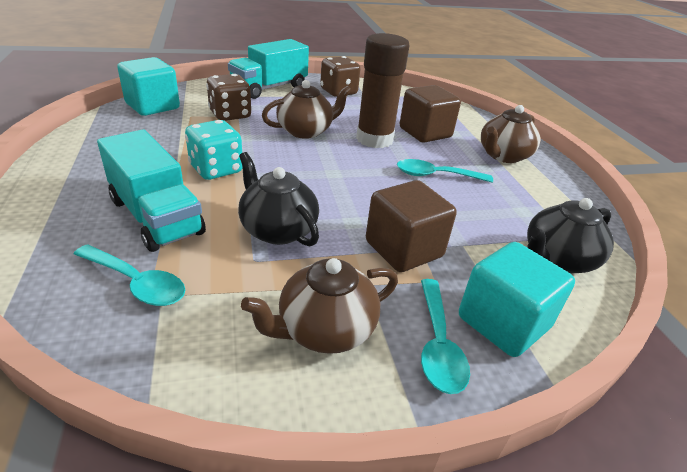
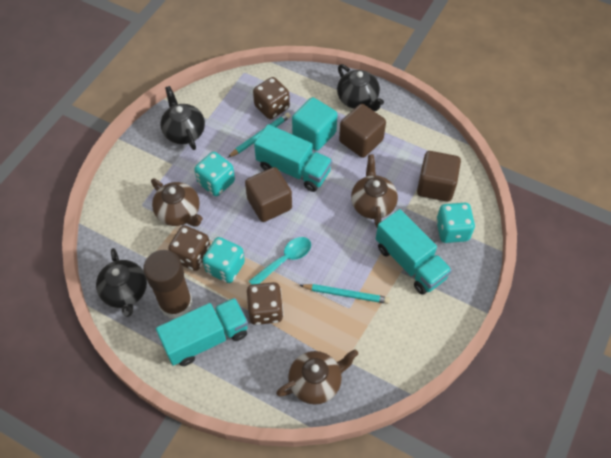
black teapot: [238,152,319,246] [527,198,614,273] = 2 -> [96,248,147,317] [161,86,205,150] [337,64,384,111] = 3
brown cube: [366,180,456,272] [399,85,461,143] = 2 -> [245,167,292,222] [339,104,386,158] [417,151,461,202] = 3
brown dice: [206,74,252,121] [320,56,360,97] = 2 -> [168,225,210,271] [247,282,283,325] [253,77,290,119] = 3
turquoise cube: [117,57,180,116] [459,242,575,357] = 2 -> [292,97,337,151] = 1
turquoise dice: [185,120,242,180] = 1 -> [194,152,235,196] [203,237,245,283] [436,203,475,243] = 3
turquoise pencil: none = 0 -> [228,112,291,158] [300,284,390,304] = 2
turquoise spoon: [74,244,185,306] [397,159,493,183] [421,279,470,394] = 3 -> [249,237,311,285] = 1
turquoise truck: [97,129,206,252] [228,39,309,99] = 2 -> [156,298,248,366] [254,124,332,192] [376,209,452,295] = 3

